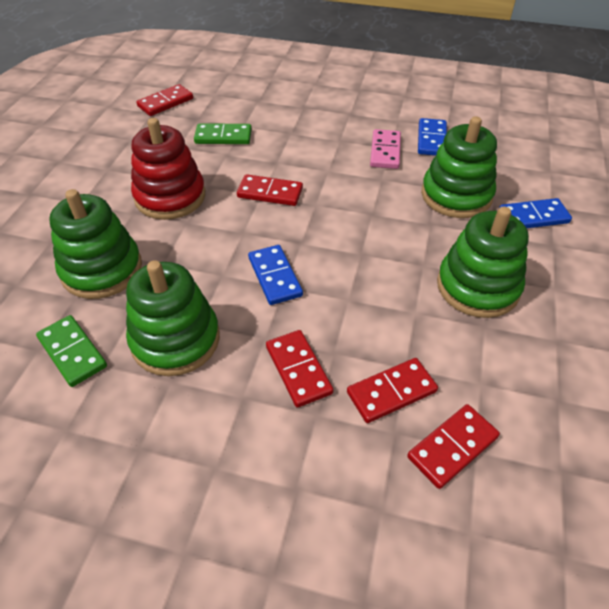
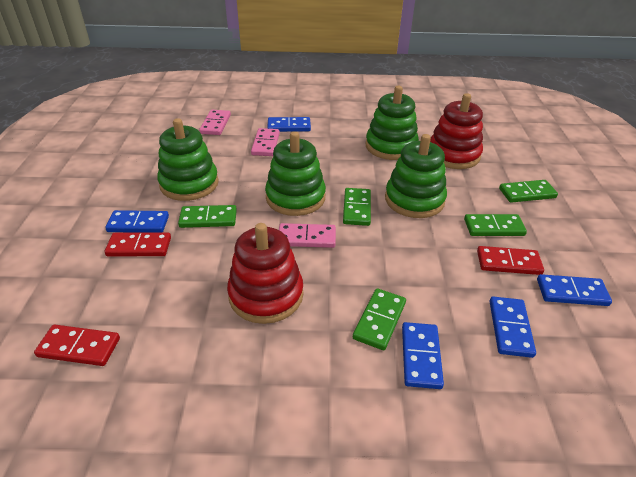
blue domino: [248,245,303,305] [418,118,447,156] [499,198,572,228] = 3 -> [105,210,169,233] [267,117,311,132] [402,322,444,389] [490,297,536,358] [537,274,612,306] = 5
green domino: [36,315,107,387] [194,123,252,144] = 2 -> [178,205,237,228] [343,188,371,226] [353,288,406,350] [464,214,527,236] [499,180,558,203] = 5
pink domino: [370,129,401,169] = 1 -> [199,110,231,135] [251,128,280,156] [279,223,336,248] = 3
red domino: [136,84,193,116] [237,174,303,206] [266,330,333,408] [347,358,438,423] [407,404,500,489] = 5 -> [34,325,120,366] [105,233,171,256] [477,246,544,275] = 3
red stacking toy: [131,118,205,220] = 1 -> [227,223,303,324] [430,93,483,169] = 2

